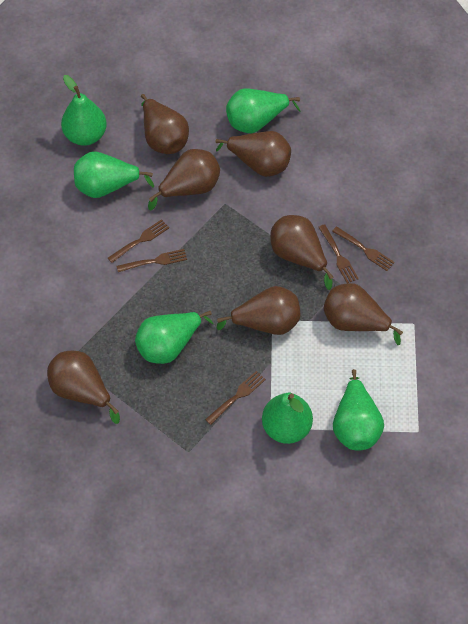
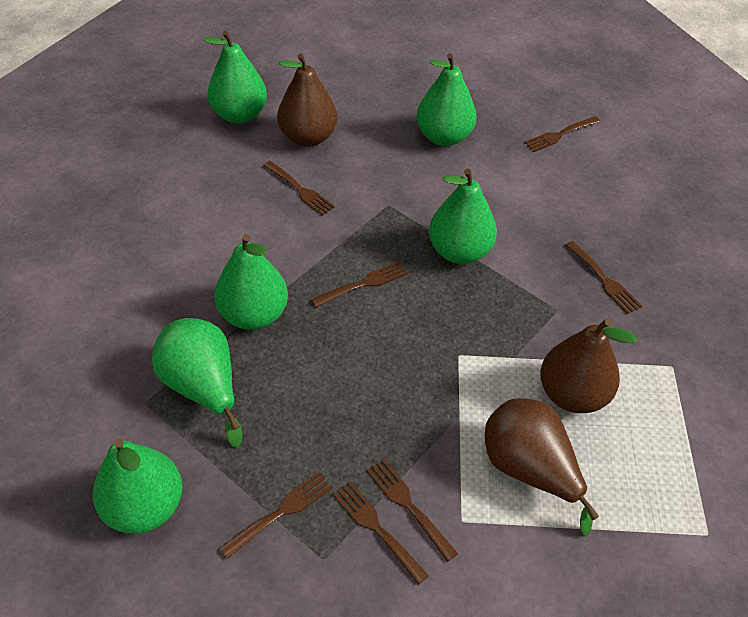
brown fork: [108,219,169,263] [116,249,187,272] [205,371,266,425] [318,224,359,283] [332,226,395,271] = 5 -> [220,472,333,559] [263,161,335,216] [311,261,408,307] [333,481,429,585] [367,459,458,562] [524,116,600,152] [565,241,642,314] = 7
brown pear: [47,351,120,424] [141,94,189,154] [148,149,220,210] [215,131,291,177] [217,286,300,335] [270,215,333,290] [324,283,403,346] = 7 -> [277,53,338,147] [485,398,599,536] [540,318,637,413] = 3

